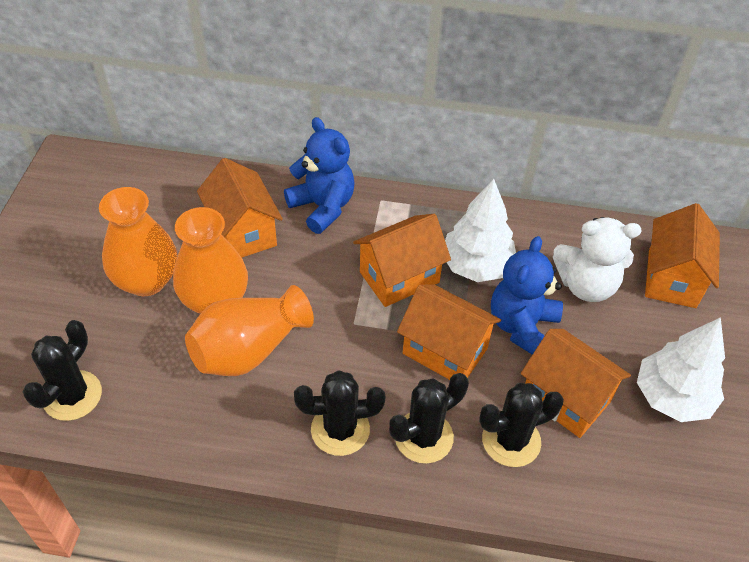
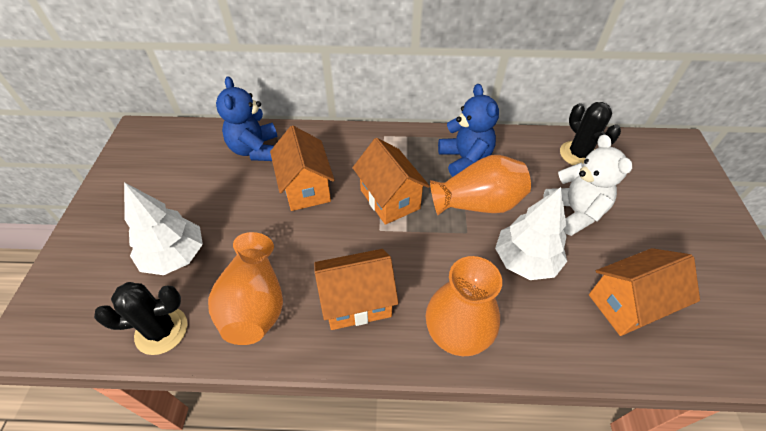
black cactus: [23,320,102,421] [294,370,386,456] [389,373,469,464] [479,383,564,467] = 4 -> [94,282,187,355] [560,102,621,165] = 2
orange house: [197,158,283,258] [353,214,451,307] [397,284,501,380] [521,329,631,438] [645,203,720,308] = 5 -> [270,126,334,211] [314,249,398,330] [352,138,430,225] [589,248,700,336] = 4

